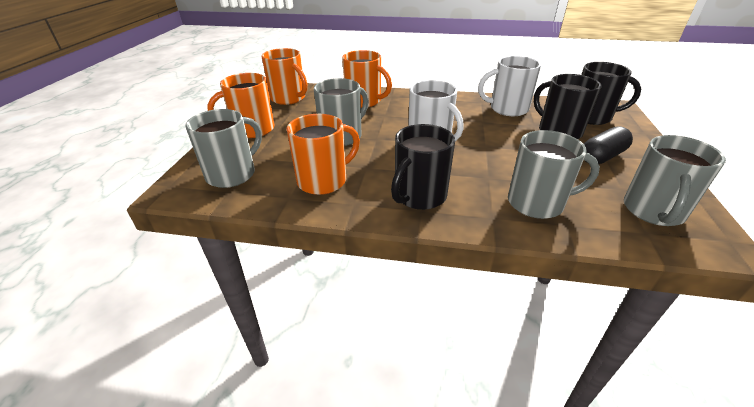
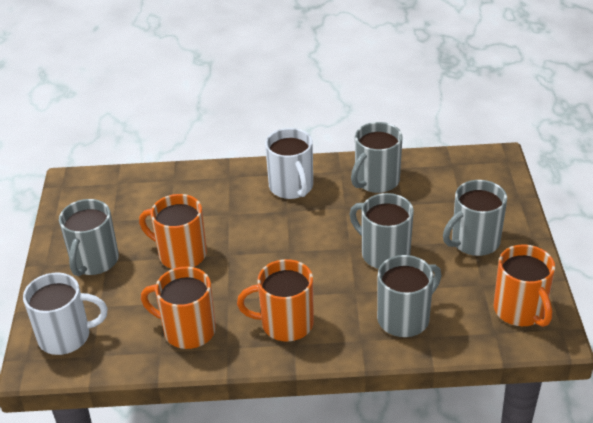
black capsule: [584,126,633,164] = 1 -> none = 0
black mug: [391,124,455,210] [534,74,602,139] [581,62,641,125] = 3 -> none = 0
grey mug: [185,109,262,188] [314,78,369,146] [508,130,600,219] [624,135,726,226] = 4 -> [59,199,119,276] [350,193,414,269] [351,122,403,193] [377,255,442,337] [443,180,507,256] = 5

